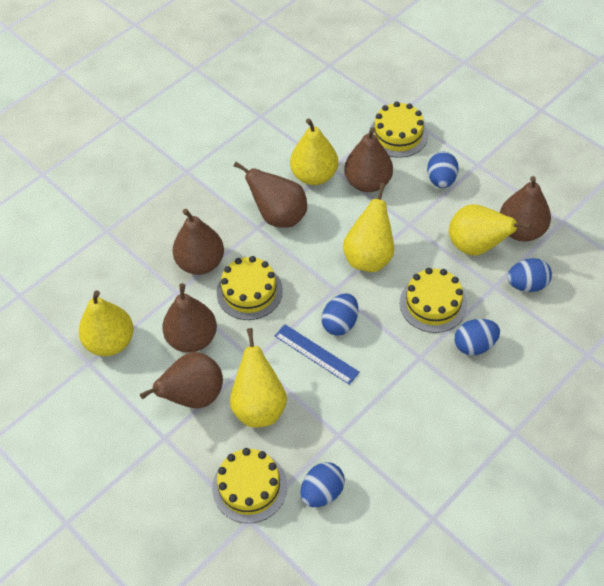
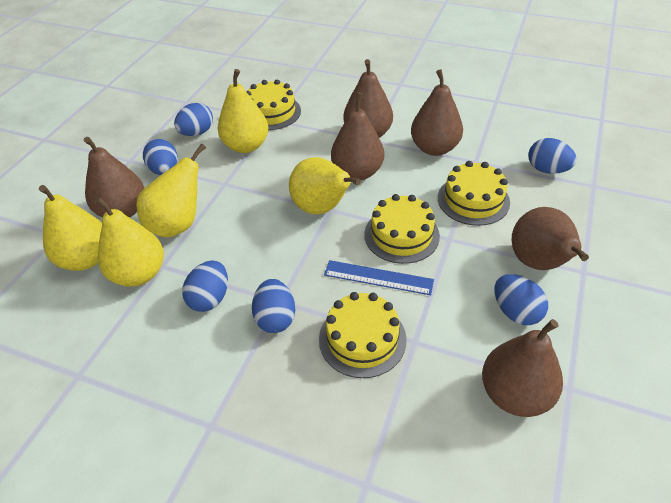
blue egg: [301,462,345,507] [322,293,358,336] [427,152,459,188] [455,319,500,355] [507,258,552,292] = 5 -> [143,139,178,175] [174,103,213,136] [182,260,228,312] [252,279,295,333] [495,274,548,325] [528,138,577,174] = 6

